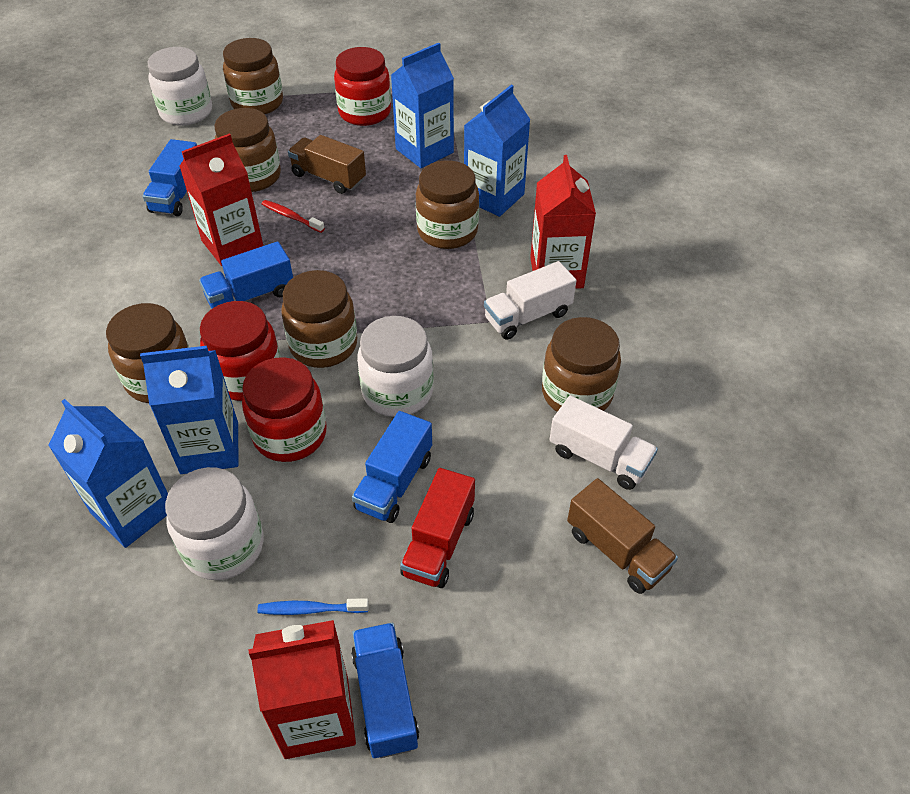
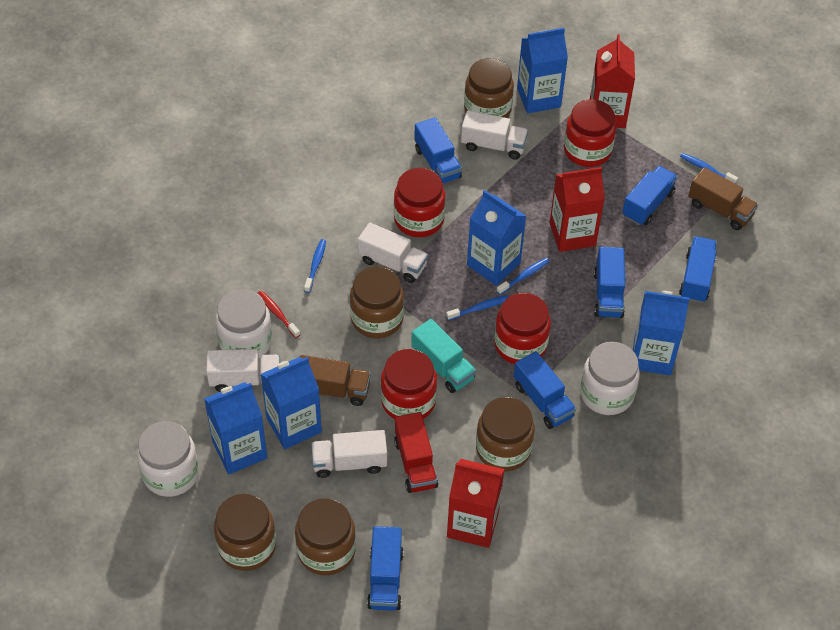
blue carton: [48,399,168,548] [140,346,238,474] [391,43,454,168] [464,85,530,217] = 4 -> [204,382,267,474] [261,357,322,449] [467,190,526,286] [517,28,568,113] [633,291,689,375] = 5
blue toothbrush: [257,598,369,615] = 1 -> [304,239,326,293] [446,295,509,320] [497,258,550,295] [680,153,738,184] = 4
blue truck: [142,139,197,216] [199,242,293,309] [351,623,419,758] [352,411,432,523] = 4 -> [367,526,404,611] [414,117,462,183] [514,351,576,429] [594,247,625,318] [622,166,678,225] [679,236,717,303] = 6
brown jar: [106,303,189,403] [214,108,281,192] [223,38,283,114] [281,270,357,368] [416,160,479,249] [542,317,621,412] = 6 -> [214,494,276,571] [295,498,356,575] [350,266,404,338] [464,58,514,118] [476,397,535,472] = 5
red jar: [200,301,281,401] [242,357,327,462] [334,47,391,126] = 3 -> [381,349,437,419] [394,168,445,237] [494,293,551,364] [564,99,616,167] = 4
turquoise truck: none = 0 -> [411,319,476,393] = 1
white truck: [484,261,577,340] [550,395,658,490] = 2 -> [206,349,280,392] [311,430,387,478] [358,223,428,283] [461,111,528,160] = 4

